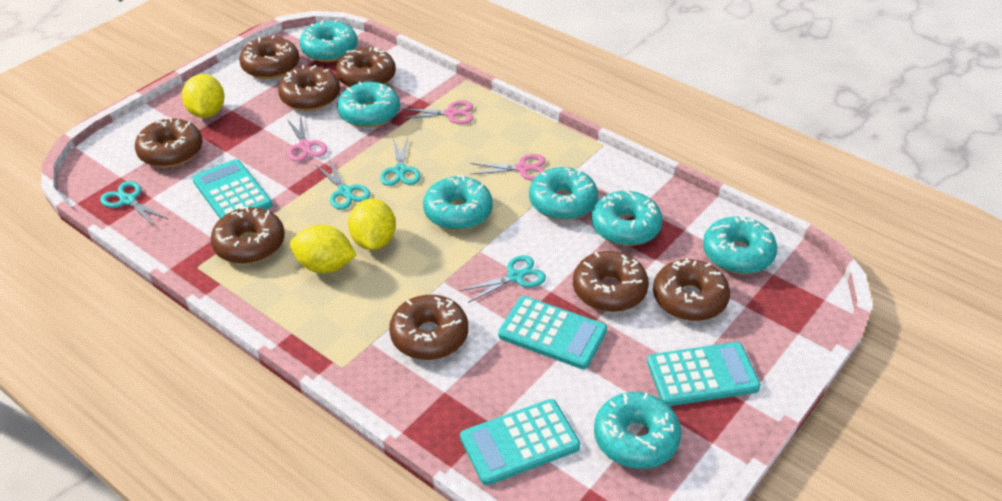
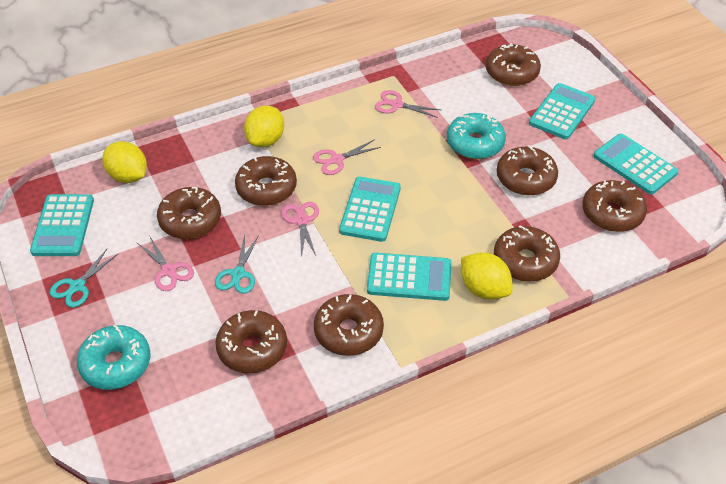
pink scissors: [287,114,327,162] [402,101,473,124] [470,154,546,181] = 3 -> [136,235,194,291] [281,202,319,259] [313,139,381,175] [375,90,441,118] = 4
turquoise calculator: [192,159,273,219] [460,399,580,485] [498,296,607,369] [647,342,761,406] = 4 -> [30,194,94,256] [339,177,401,242] [367,253,451,301] [529,83,596,139] [593,134,678,194] = 5
turquoise donut: [299,20,358,62] [337,82,400,128] [423,175,493,230] [529,167,598,220] [591,189,663,246] [594,392,681,469] [703,216,777,274] = 7 -> [77,325,151,390] [447,113,506,159] = 2
turquoise scissors: [100,181,168,226] [316,159,371,210] [380,137,421,186] [460,255,546,303] = 4 -> [50,249,118,308] [215,235,259,294] = 2

